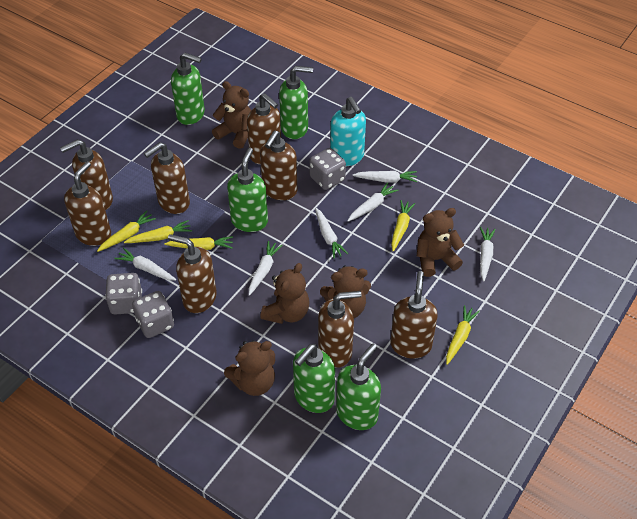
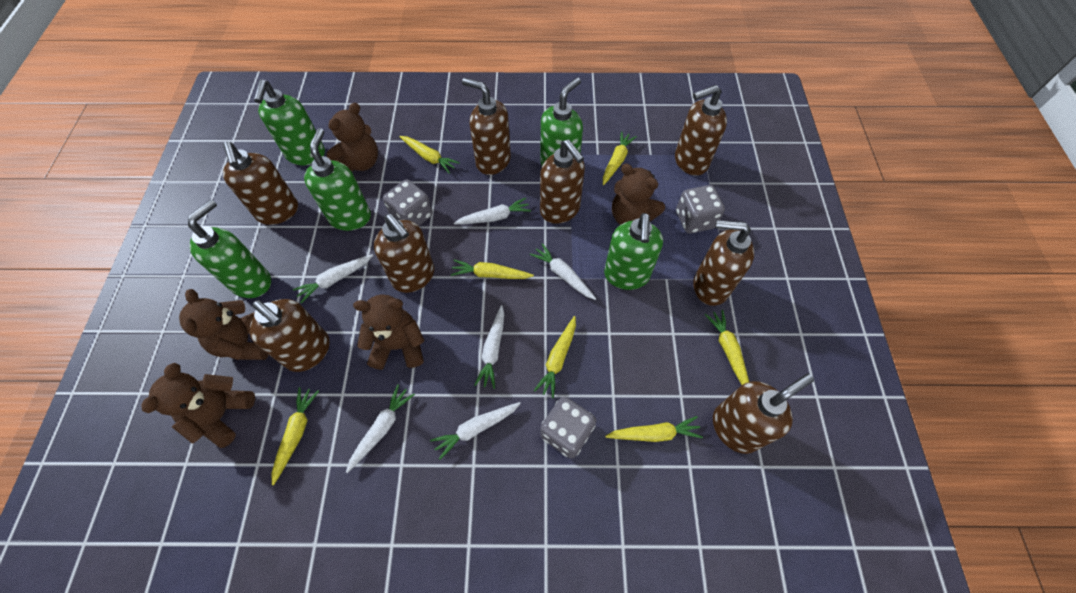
turquoise soap dispenser: [330,97,366,166] = 1 -> none = 0
yellow carrot: [97,210,156,252] [124,220,192,243] [164,236,233,250] [391,200,415,252] [446,305,480,365] = 5 -> [272,387,319,485] [399,136,460,174] [451,260,534,279] [534,316,576,398] [603,131,637,185] [605,416,703,442] [705,310,749,385] = 7

